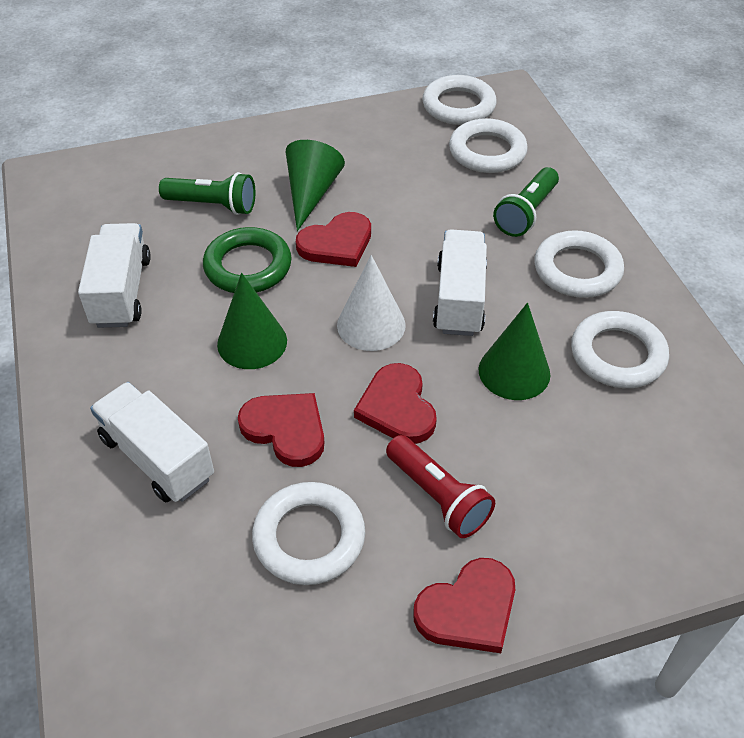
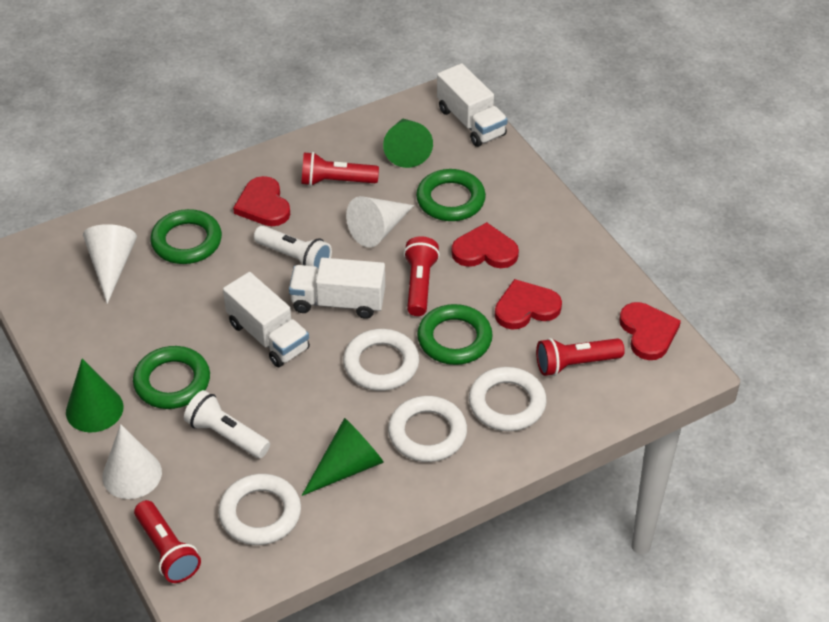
green flashlight: [159,172,255,215] [493,167,559,237] = 2 -> none = 0
green ring: [203,227,292,293] = 1 -> [133,346,210,409] [151,209,222,264] [416,169,486,221] [417,304,493,365] = 4
red flashlight: [386,435,495,538] = 1 -> [134,500,201,583] [301,152,379,186] [404,236,440,316] [536,338,625,376] = 4
white cone: [337,255,405,351] = 1 -> [83,224,137,304] [102,424,162,499] [346,196,414,248] = 3
white flashlight: none = 0 -> [184,390,270,458] [254,226,332,268] = 2
white ring: [252,482,365,585] [422,75,497,125] [449,118,528,173] [534,230,624,298] [571,311,669,388] = 5 -> [218,474,301,545] [343,329,419,391] [388,396,467,462] [469,367,547,431] = 4

